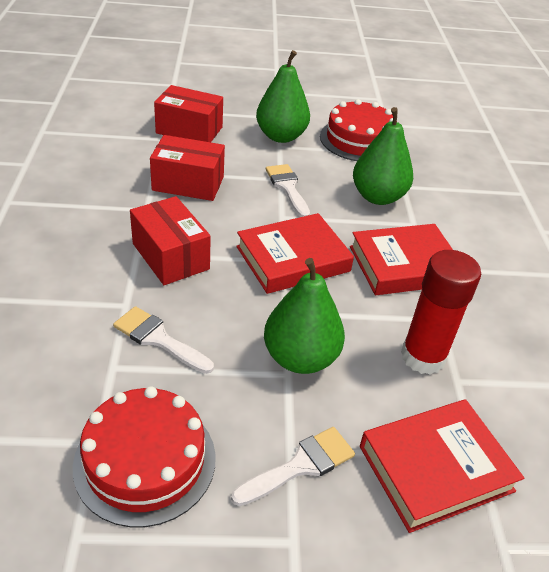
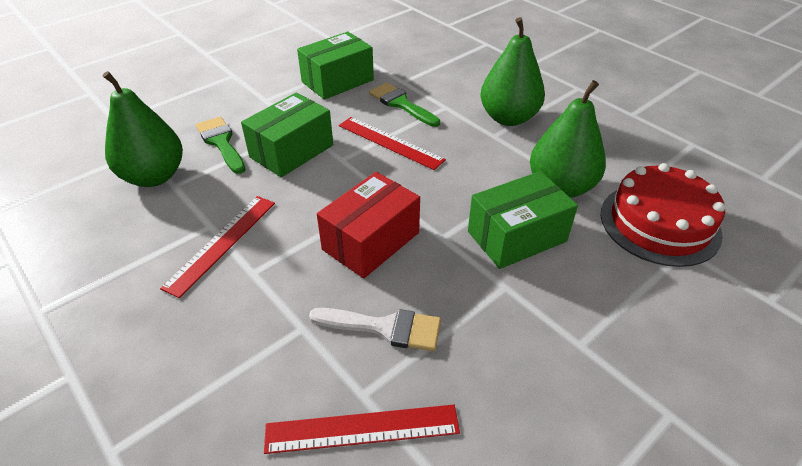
green box: none = 0 -> [241,93,333,178] [297,31,374,100] [468,171,578,269] = 3
green brush: none = 0 -> [196,116,245,174] [369,83,440,127] = 2
red book: [236,213,354,294] [350,224,453,295] [360,399,524,533] = 3 -> none = 0
red box: [130,196,211,285] [150,135,225,201] [154,85,223,142] = 3 -> [317,172,420,278] = 1
red cake: [73,386,216,527] [320,99,393,161] = 2 -> [601,163,725,267] = 1
red glue stick: [401,250,481,375] = 1 -> none = 0
red ruler: none = 0 -> [160,196,275,298] [264,405,460,454] [339,117,446,170] = 3
white brush: [113,306,214,374] [231,427,355,506] [266,164,310,217] = 3 -> [309,308,441,351] = 1

